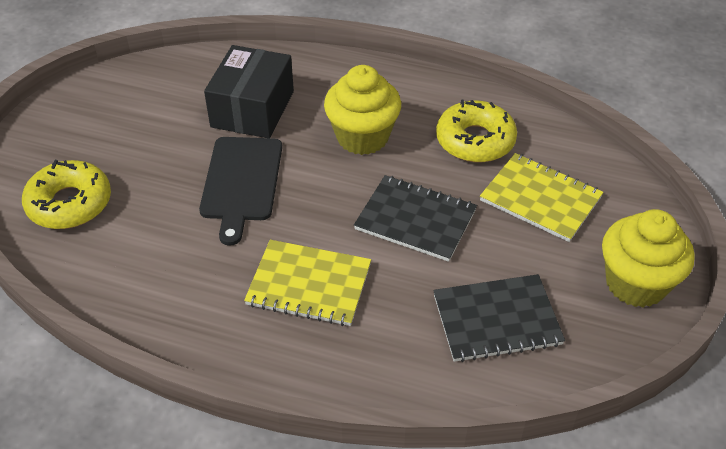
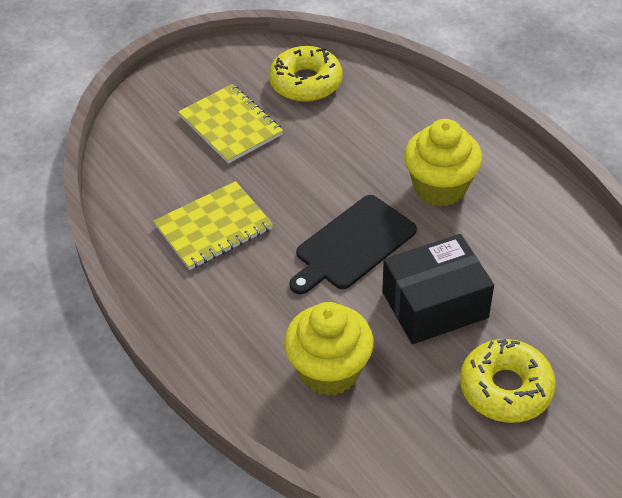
black notebook: [354,175,477,262] [433,274,565,362] = 2 -> none = 0

